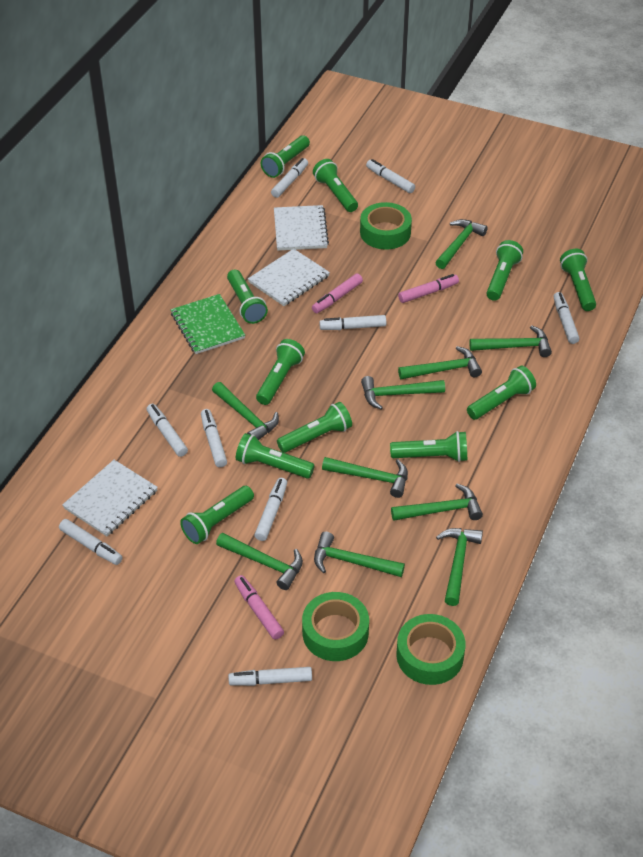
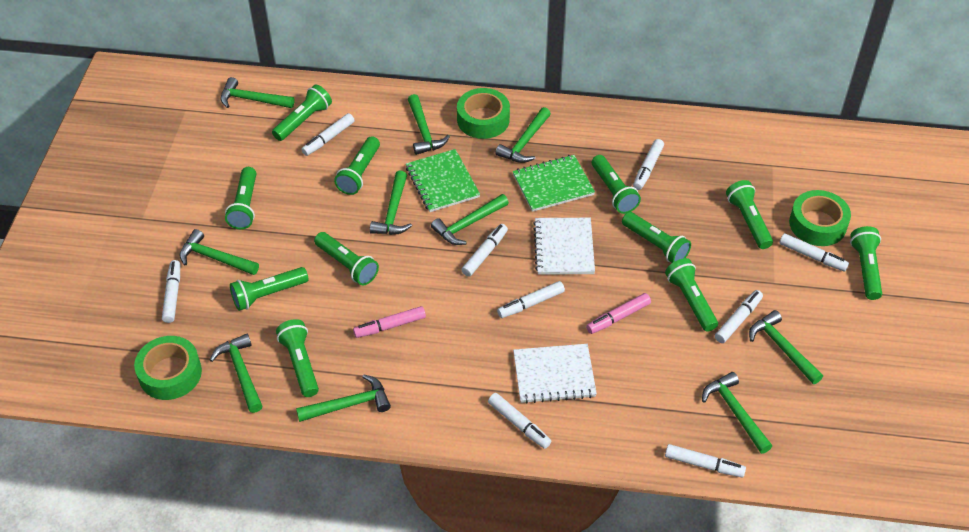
green notebook: [171,294,245,354] = 1 -> [406,149,480,212] [513,155,595,212] = 2
pink marker: [234,575,284,640] [312,273,363,313] [398,274,459,303] = 3 -> [353,306,426,338] [586,293,651,334] = 2
white notebook: [62,460,158,536] [248,249,330,306] [274,205,329,251] = 3 -> [513,344,597,404] [533,218,595,275] = 2

